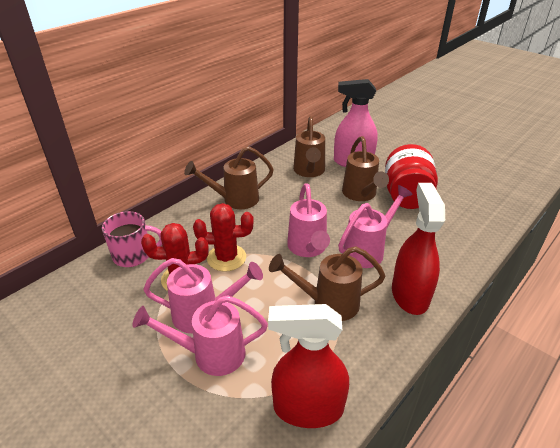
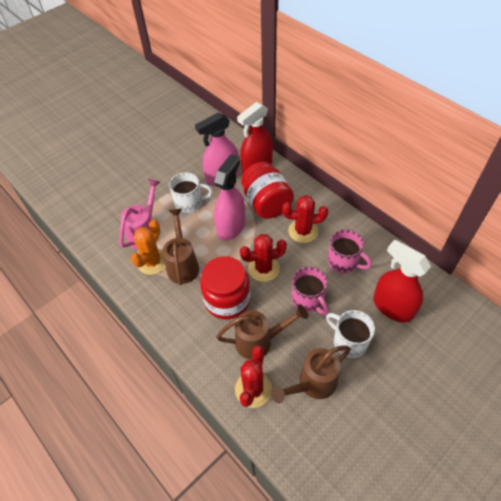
brown watering can: [184,146,274,209] [269,246,385,321] [293,116,325,177] [342,136,389,201] = 4 -> [162,209,199,285] [216,304,308,360] [271,346,351,403] = 3
orange cactus: none = 0 -> [131,220,166,275] = 1
pink mug: [102,211,162,267] = 1 -> [292,267,328,316] [328,229,372,274] = 2
pink spray bottle: [334,79,378,167] = 1 -> [195,112,239,186] [214,154,245,241] = 2
pink watering can: [132,295,268,376] [143,258,263,333] [287,183,330,257] [338,185,413,268] = 4 -> [119,179,160,250] = 1
red cactus: [141,223,209,291] [193,203,254,272] = 2 -> [235,346,272,408] [240,234,287,282] [282,195,328,243] = 3
red jar: [385,144,438,209] = 1 -> [200,256,250,319] [241,162,294,219] = 2
white mug: none = 0 -> [169,172,213,213] [326,310,375,358] = 2

